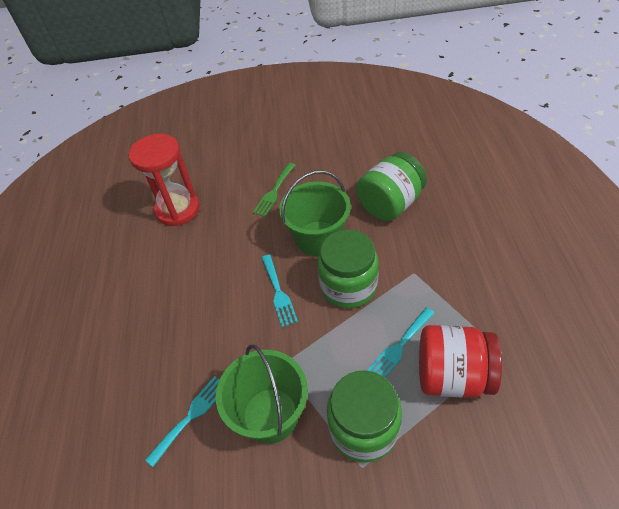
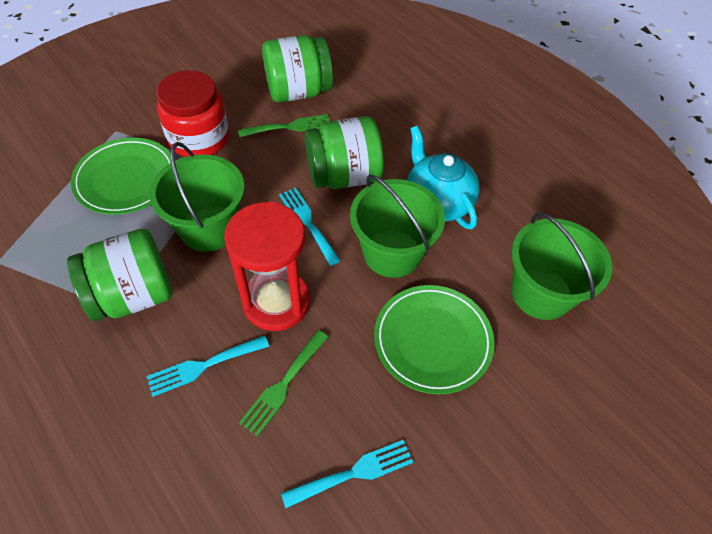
green bucket: [216,344,308,444] [279,170,351,256] = 2 -> [149,142,245,252] [350,174,445,278] [511,213,612,320] = 3
green fork: [253,163,295,217] = 1 -> [238,114,330,137] [239,330,328,437] = 2
green plate: none = 0 -> [71,138,171,215] [374,285,495,394] = 2
turquoise teapot: none = 0 -> [407,126,480,229] = 1

